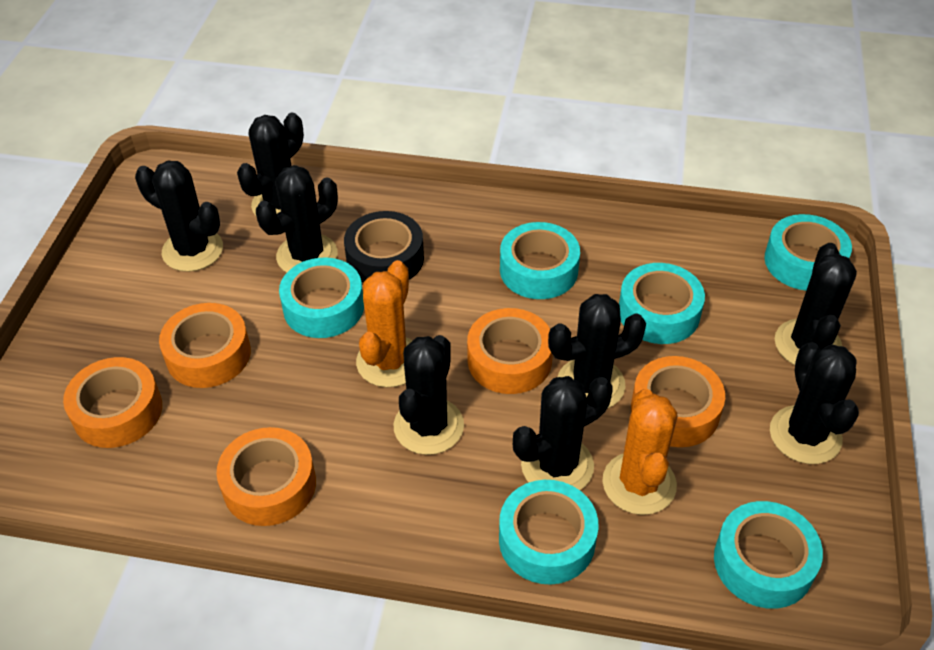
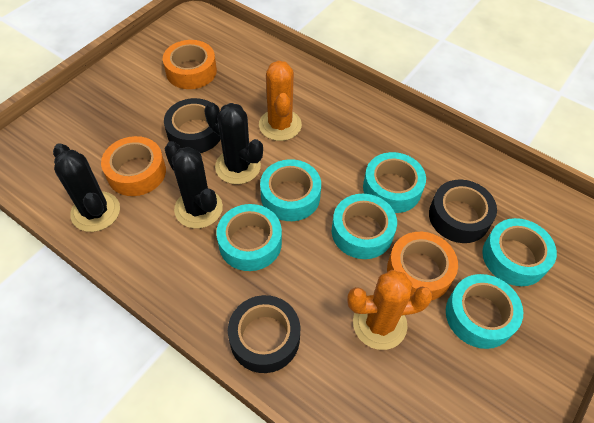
black cactus: [135,161,223,272] [237,113,304,217] [256,165,338,273] [394,335,464,455] [513,376,612,490] [548,294,646,409] [770,342,859,464] [775,243,857,365] = 8 -> [53,144,120,232] [165,141,223,229] [204,102,263,184] = 3
black tape: [344,211,424,283] = 1 -> [164,98,221,153] [228,295,300,373] [429,180,497,243] = 3
orange tape: [63,357,162,448] [159,303,251,388] [217,427,316,526] [467,308,553,394] [631,356,725,447] = 5 -> [101,136,166,196] [163,40,217,89] [387,232,458,300] = 3

